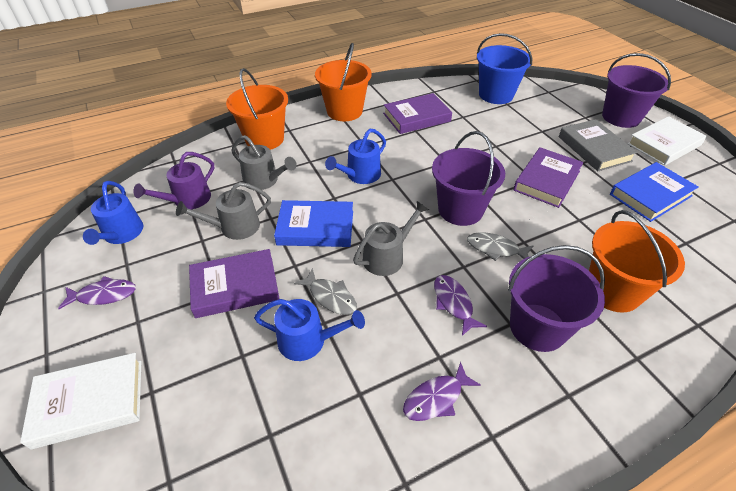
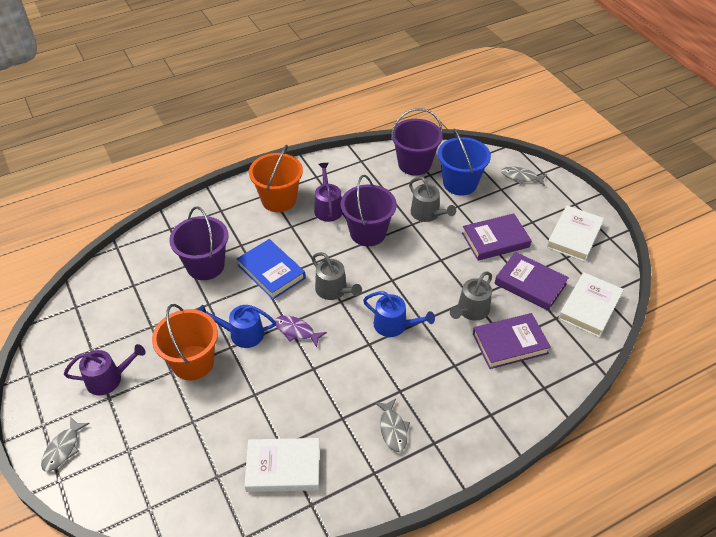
blue book: [274,200,353,247] [610,162,698,222] = 2 -> [237,239,306,299] = 1
blue watering can: [83,181,143,245] [254,299,365,361] [325,129,386,184] = 3 -> [198,305,276,348] [363,291,435,337] = 2
grey book: [559,119,638,171] = 1 -> none = 0
grey fish: [294,268,357,315] [467,232,533,261] = 2 -> [41,417,90,472] [375,399,410,452] [501,166,547,186] = 3
orange bucket: [226,68,288,150] [315,43,372,121] [589,210,685,313] = 3 -> [152,304,218,381] [249,145,303,212] = 2
purple fish: [58,276,136,309] [403,362,481,421] [434,275,487,336] = 3 -> [275,316,327,347] = 1
purple watering can: [133,152,214,209] = 1 -> [64,344,146,395] [314,163,343,222] = 2
white book: [20,353,141,450] [627,116,707,166] = 2 -> [244,438,320,492] [547,205,604,262] [559,272,624,338] = 3

